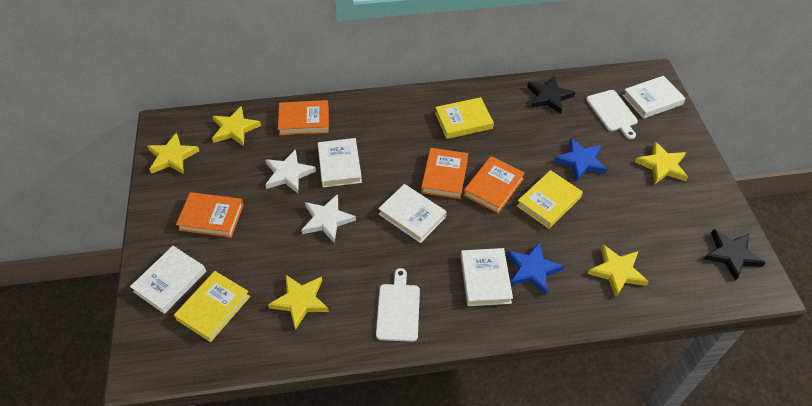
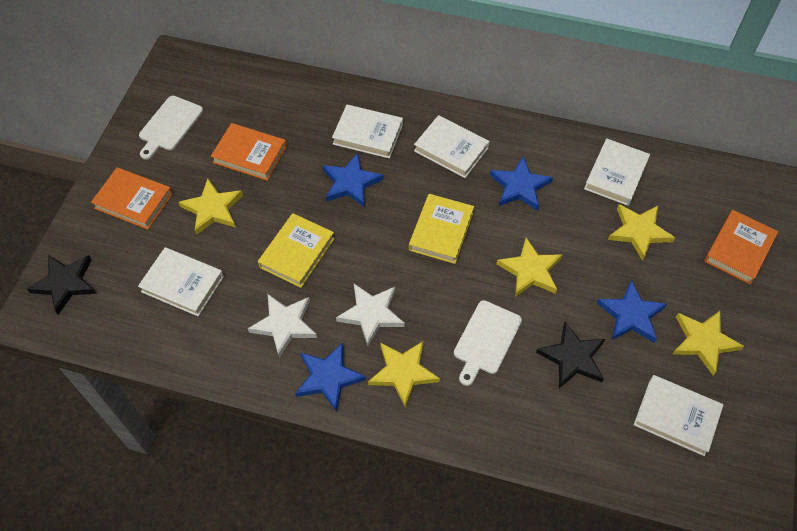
blue star: [506,242,564,295] [554,138,607,182] = 2 -> [295,343,366,412] [323,153,384,207] [490,156,553,211] [597,280,667,343] = 4
orange book: [176,192,244,238] [278,100,329,136] [421,148,468,199] [464,156,525,213] = 4 -> [91,167,173,230] [211,123,287,181] [704,210,778,285] = 3
yellow book: [174,271,250,342] [435,97,494,139] [517,170,583,229] = 3 -> [258,213,335,288] [409,194,474,264] = 2

